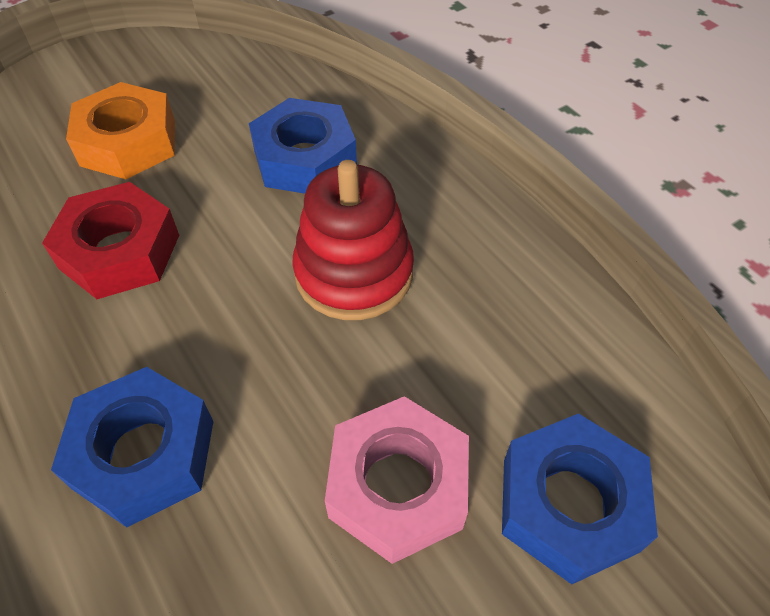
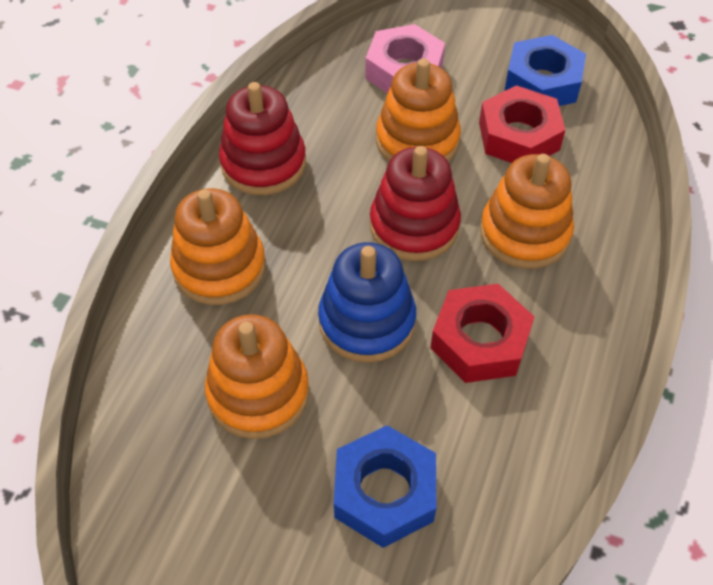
blue nut: [51,367,213,527] [249,98,357,194] [502,413,658,584] = 3 -> [334,425,436,548] [504,35,586,106] = 2
blue stacking toy: none = 0 -> [318,242,416,363] = 1
orange nut: [66,82,175,179] = 1 -> none = 0
orange stacking toy: none = 0 -> [170,188,266,305] [205,314,309,439] [376,59,461,162] [480,154,574,269] = 4
red nut: [42,182,179,299] = 1 -> [431,284,535,383] [479,85,565,163] = 2
red stacking toy: [292,160,414,320] = 1 -> [219,82,306,195] [370,146,461,261] = 2

